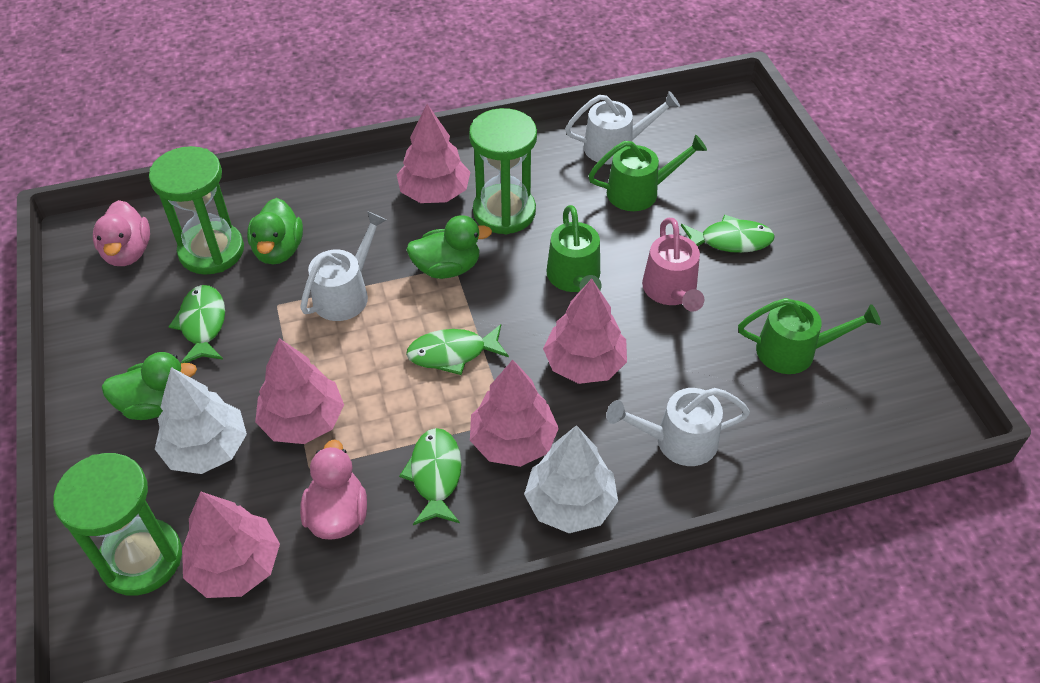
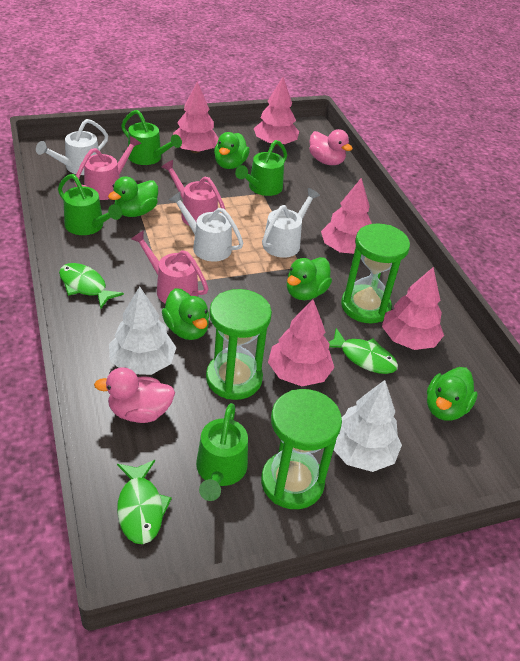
green duck: [101,352,197,420] [247,198,303,264] [406,215,492,279] = 3 -> [108,176,158,217] [162,288,209,340] [214,132,250,169] [287,257,332,300] [427,367,478,421] = 5
green fish: [168,285,225,364] [399,428,462,525] [406,324,509,375] [681,214,775,253] = 4 -> [59,263,124,309] [117,460,172,544] [329,328,398,374] = 3
green watering can: [546,205,601,292] [588,135,707,211] [738,298,881,374] = 3 -> [58,174,122,235] [121,110,182,165] [196,403,248,501] [235,140,287,196] = 4
pink watering can: [642,218,704,312] = 1 -> [74,136,141,200] [131,230,209,304] [162,160,225,226] = 3

